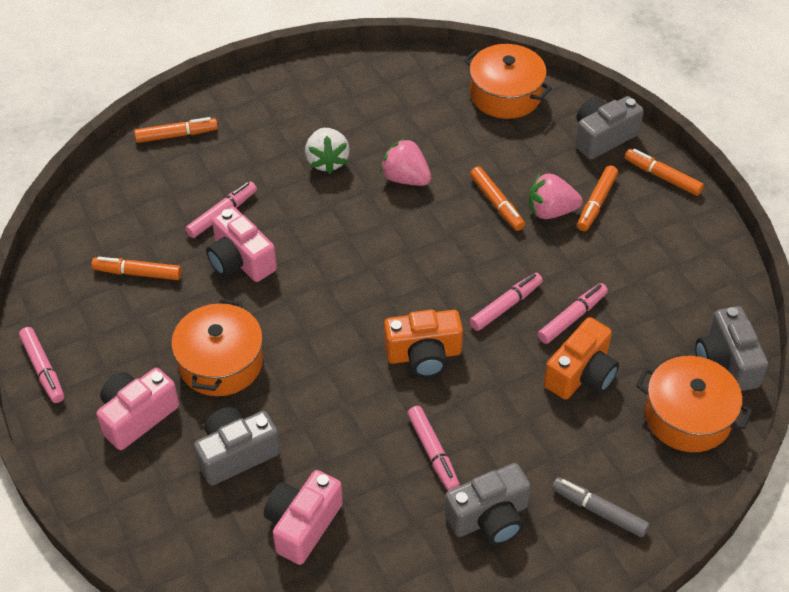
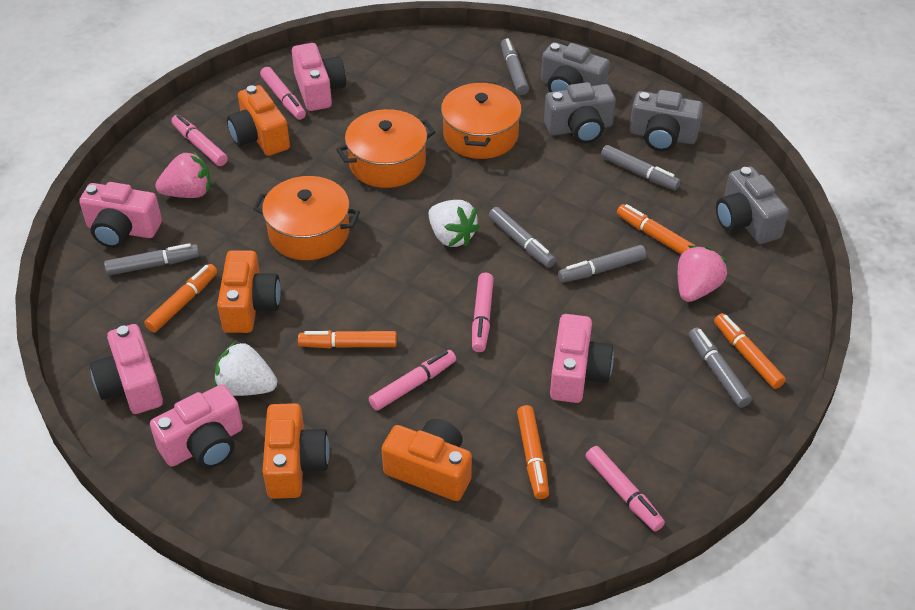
grey marker: [552,477,649,538] = 1 -> [104,243,199,276] [489,207,556,268] [501,38,529,95] [558,245,646,283] [601,145,681,190] [689,327,752,408] = 6
orange camera: [384,310,463,378] [544,317,619,399] = 2 -> [217,250,280,333] [227,85,290,156] [263,403,329,499] [382,419,472,501] = 4
pink camera: [96,368,179,450] [206,207,277,282] [264,470,343,565] = 3 -> [79,182,162,248] [90,324,163,414] [150,384,243,468] [292,43,346,111] [550,314,614,403] = 5
white strawberry: [305,128,350,174] = 1 -> [214,341,277,396] [428,200,480,247] = 2

